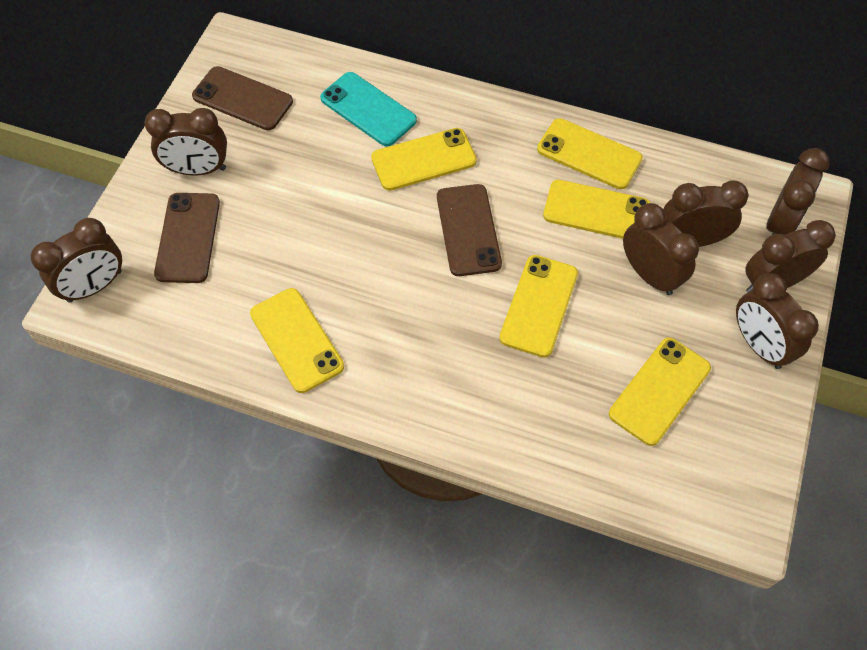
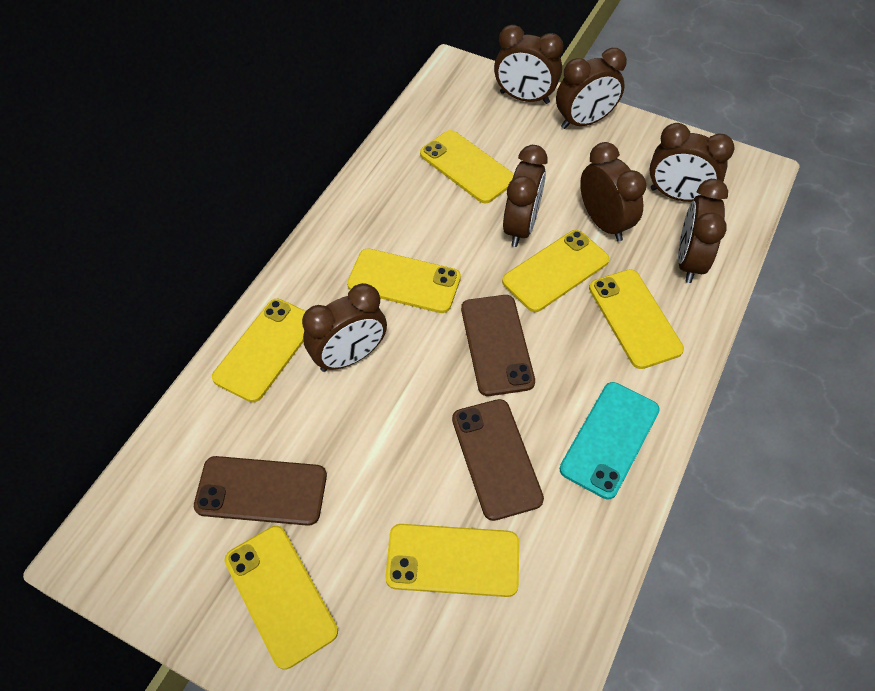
yellow phone: [250,288,344,393] [371,128,477,191] [499,255,578,358] [537,118,643,189] [543,180,650,239] [609,338,711,446] = 6 -> [212,299,306,402] [224,526,338,670] [347,248,461,313] [385,524,519,597] [420,130,514,204] [502,230,609,312] [589,269,684,369] = 7

